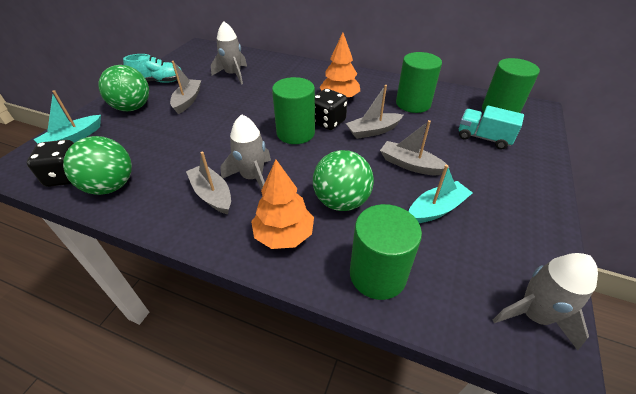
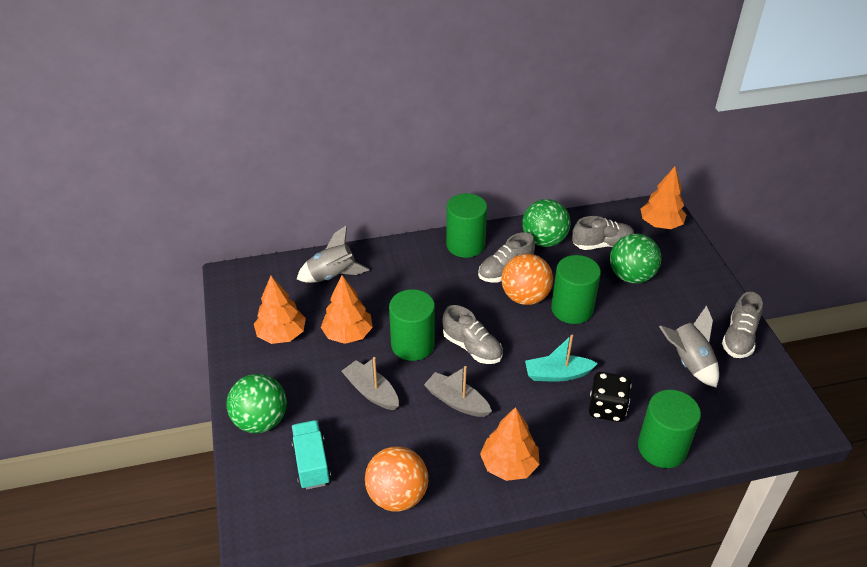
black dice: [27,140,74,187] [315,89,347,130] = 2 -> [589,372,631,422] = 1
grey boat: [170,61,201,114] [186,152,231,214] [346,85,403,139] [380,120,450,175] = 4 -> [341,357,399,410] [424,366,492,417] = 2
grey rocket: [211,21,247,85] [220,114,271,190] [493,253,598,351] = 3 -> [297,225,370,283] [659,305,719,387] = 2
grey shoe: none = 0 -> [442,305,503,364] [478,232,535,283] [572,216,634,250] [722,292,763,358] = 4
orange ball: none = 0 -> [365,446,428,512] [501,254,553,305] = 2
orange tree: [251,159,314,249] [319,33,360,97] = 2 -> [254,276,306,344] [321,275,373,344] [480,407,540,481] [641,167,686,229] = 4
turquoise boat: [33,90,101,143] [409,165,473,223] = 2 -> [525,335,598,382] = 1
turquoise shoe: [123,54,182,83] = 1 -> none = 0

